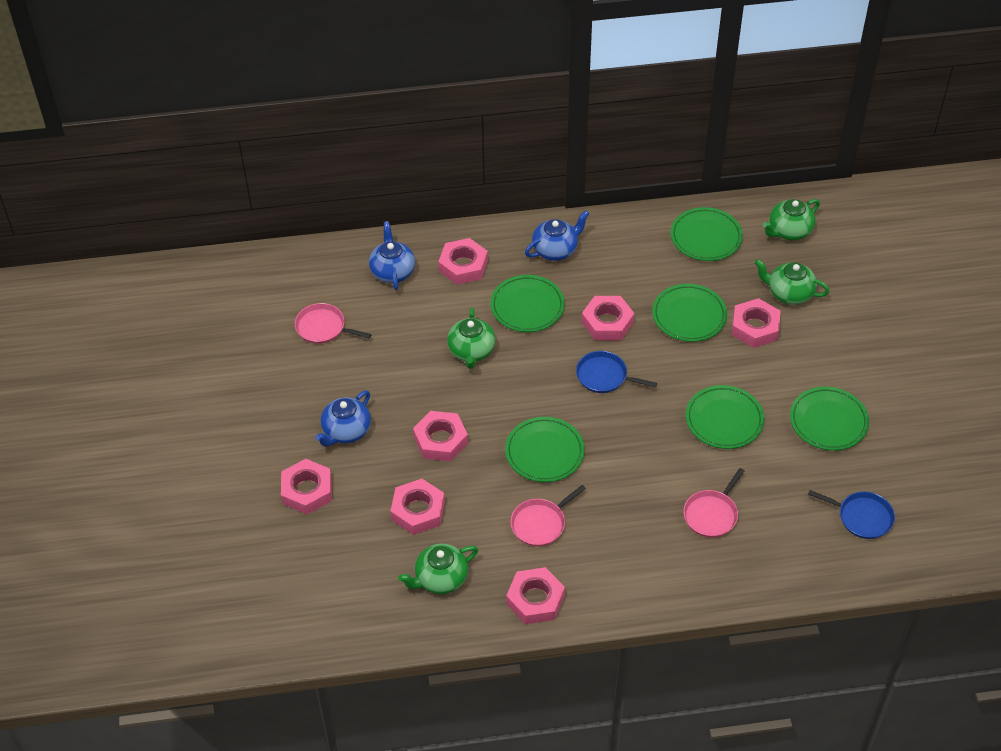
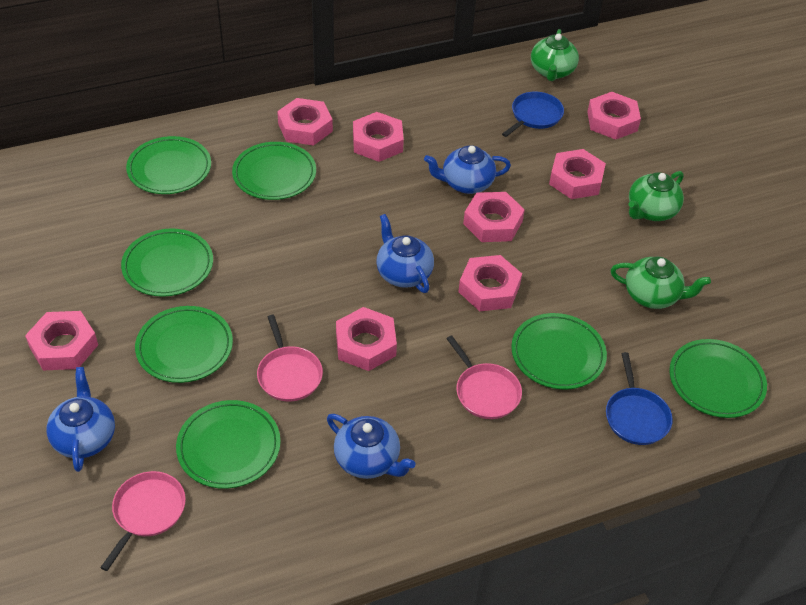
blue teapot: [315,390,371,447] [369,221,415,290] [525,210,589,261] = 3 -> [46,367,115,472] [327,414,416,479] [376,214,434,293] [424,145,511,194] = 4
green plate: [491,275,565,332] [505,417,585,482] [652,284,727,342] [671,207,743,261] [686,385,764,449] [790,387,869,451] = 6 -> [121,229,213,297] [126,136,211,194] [135,306,233,383] [176,400,281,489] [232,142,316,200] [511,313,607,389] [669,339,767,418] = 7
green teapot: [398,544,478,594] [447,307,495,369] [754,259,830,305] [763,199,820,240] = 4 -> [531,29,579,81] [611,256,711,309] [628,171,684,221] = 3
pink nut: [281,459,332,514] [391,479,445,535] [413,411,468,462] [438,238,488,285] [506,567,565,624] [581,296,634,340] [732,298,781,348] = 7 -> [25,311,98,371] [277,98,333,145] [336,307,397,371] [353,112,404,162] [458,255,522,311] [463,192,525,242] [549,149,606,199] [587,92,641,140] = 8

